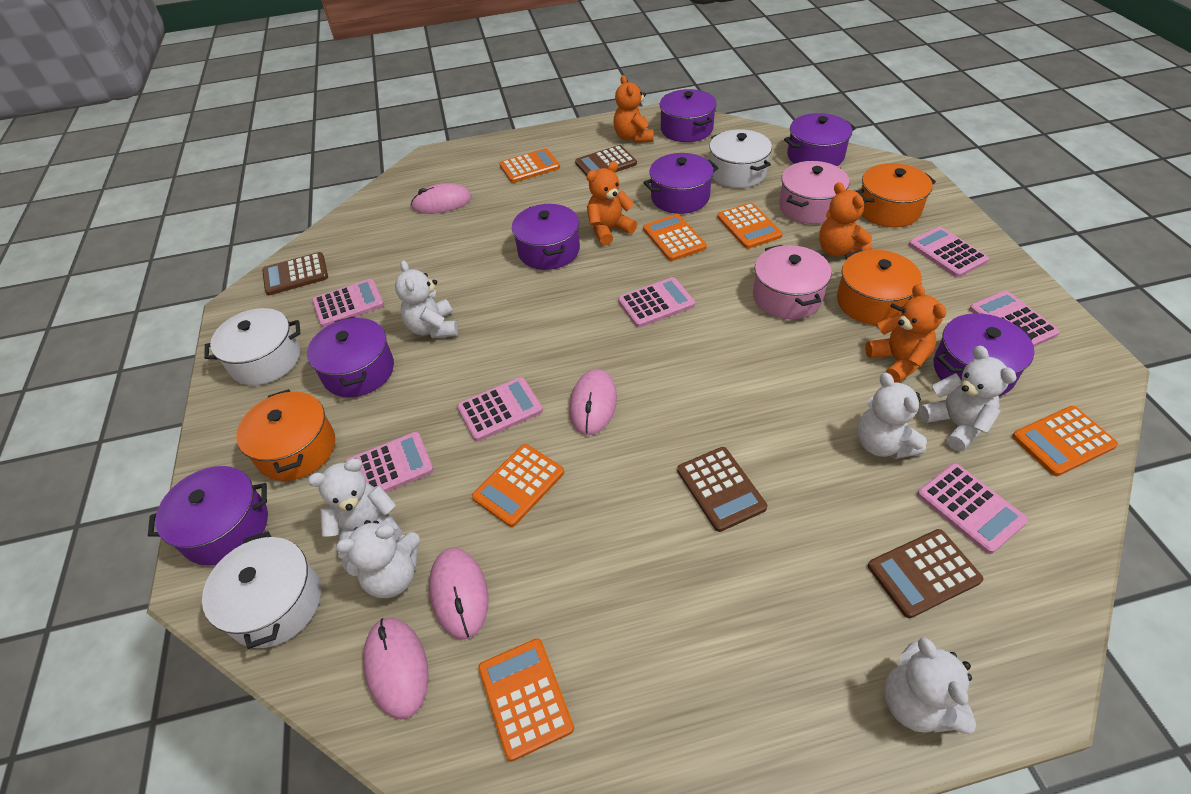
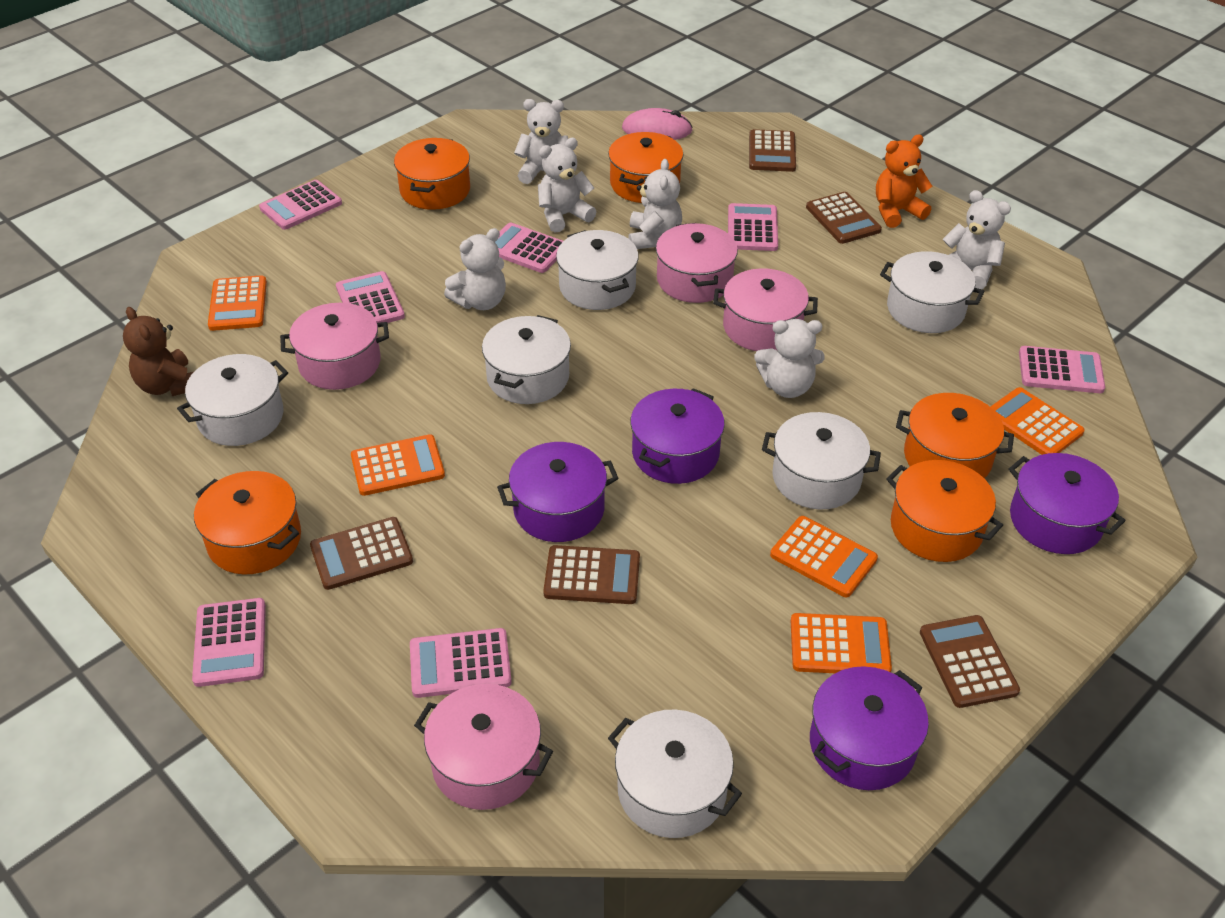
brown calculator: [262,252,328,295] [575,145,637,176] [677,447,767,532] [868,529,983,618] = 4 -> [310,517,413,590] [543,545,640,604] [749,129,796,172] [806,192,882,244] [920,615,1020,708] = 5
brown teddy bear: none = 0 -> [123,307,194,396] = 1
orange calculator: [472,444,564,527] [478,638,574,761] [500,148,560,183] [643,214,707,261] [717,203,783,249] [1012,406,1118,476] = 6 -> [208,275,267,331] [351,434,445,496] [770,516,878,597] [791,613,892,673] [990,387,1085,455] = 5
orange pot: [236,389,335,481] [837,250,922,325] [855,163,936,227] = 3 -> [194,471,301,574] [394,138,470,210] [608,132,683,203] [886,460,1003,562] [896,393,1014,478] = 5
orange teddy bear: [587,161,637,245] [613,75,654,143] [819,182,872,256] [865,284,946,383] = 4 -> [876,135,932,228] = 1
pink mouse: [363,618,429,720] [411,183,472,214] [429,548,488,640] [569,369,617,435] = 4 -> [622,108,693,140] = 1
pink pot: [753,245,832,319] [779,161,849,224] = 2 -> [280,303,389,390] [414,684,553,810] [656,223,738,303] [713,268,818,351] = 4
purple pot: [148,466,268,566] [307,317,394,397] [512,204,580,270] [643,153,718,214] [660,89,717,142] [784,113,856,166] [934,313,1035,396] = 7 -> [497,442,619,542] [630,388,725,484] [810,666,929,790] [1008,453,1126,554] = 4
white pot: [202,531,321,649] [204,308,300,385] [709,129,772,188] = 3 -> [177,354,288,446] [482,315,571,404] [556,230,639,310] [608,710,742,838] [762,412,881,510] [880,251,985,333] = 6

